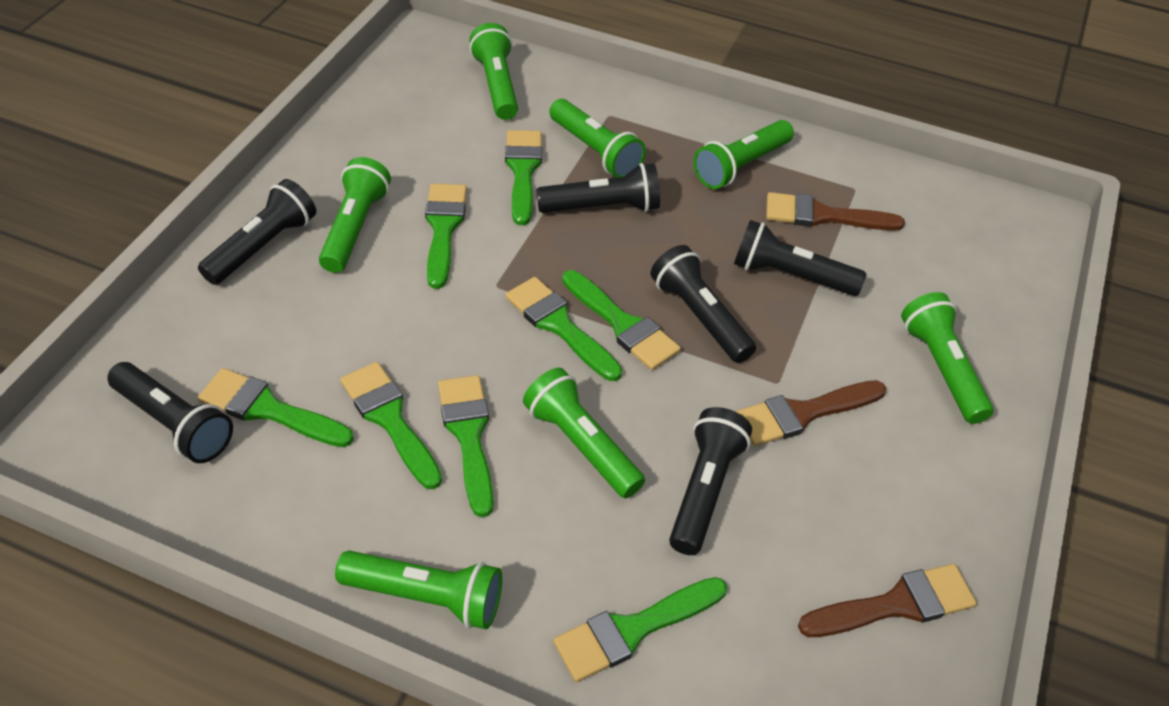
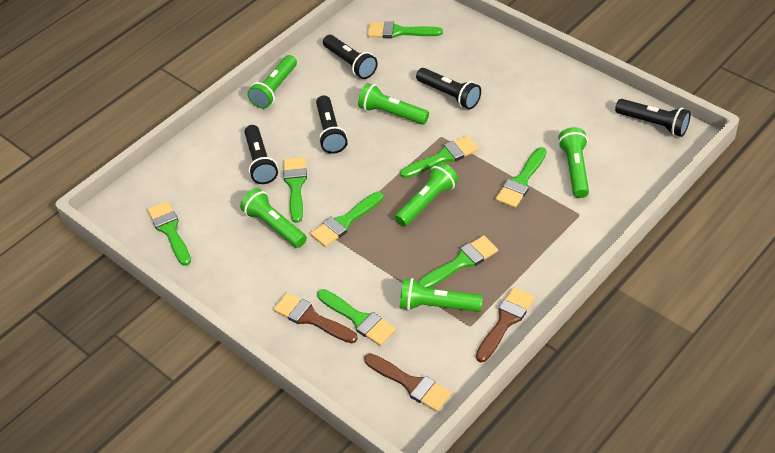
black flashlight: [107,362,233,463] [198,179,316,285] [536,163,660,213] [651,245,756,363] [669,407,752,555] [734,220,866,296] = 6 -> [244,125,278,184] [316,95,347,154] [323,35,378,79] [416,68,481,110] [615,99,691,137] = 5
green flashlight: [319,157,391,273] [335,551,502,629] [469,23,518,120] [523,368,645,498] [549,99,646,178] [693,120,794,189] [901,292,994,424] = 7 -> [240,188,307,248] [248,55,297,109] [358,83,429,125] [395,162,459,227] [400,278,483,312] [558,127,589,198] = 6

